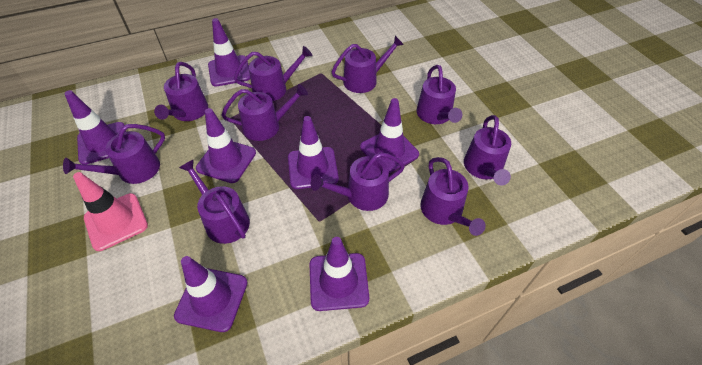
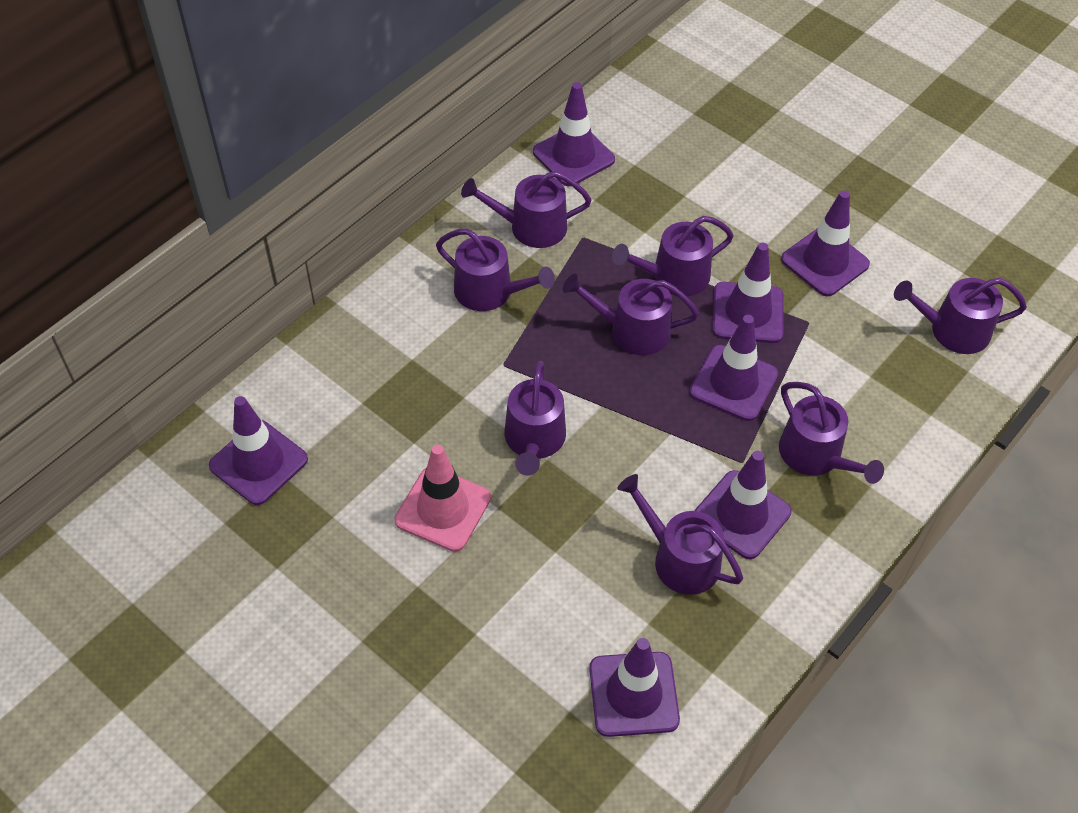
purple watering can: [63,124,165,184] [154,62,208,121] [179,159,250,244] [222,84,308,141] [234,46,312,101] [311,152,405,211] [332,36,404,93] [416,65,463,124] [420,157,486,236] [464,115,511,185] = 10 -> [436,229,555,311] [461,171,591,248] [505,361,566,476] [563,274,699,355] [612,216,734,296] [618,474,743,595] [779,382,884,484] [894,278,1027,354] = 8

